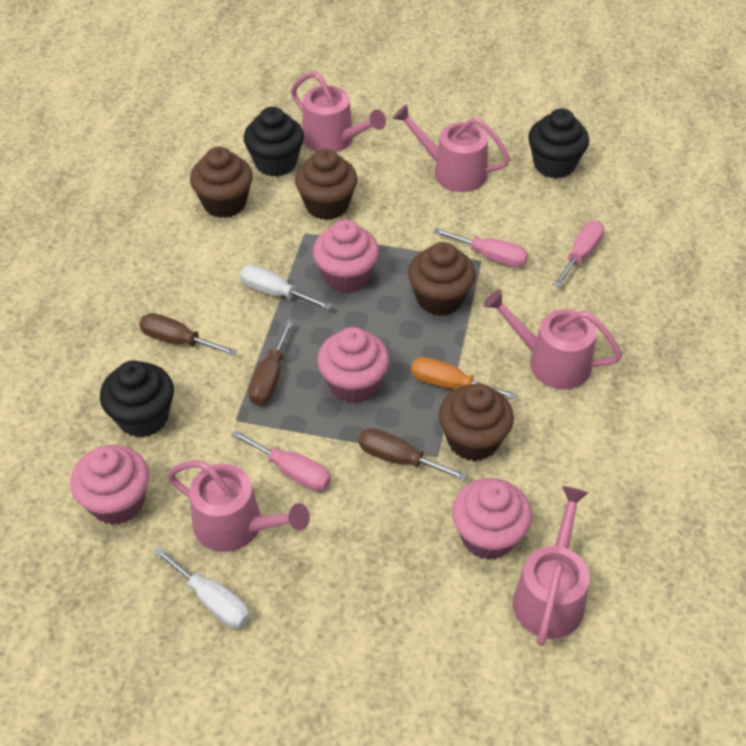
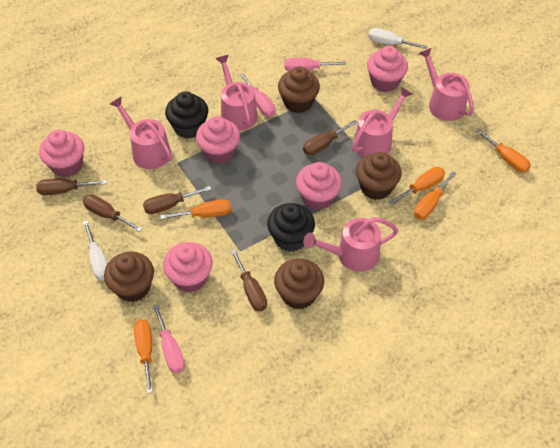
black cupcake: [100,360,174,438] [243,107,304,177] [528,108,589,179] = 3 -> [165,91,208,139] [267,203,315,252] = 2
brown screwdriver: [139,313,237,356] [248,320,293,405] [359,428,468,481] = 3 -> [36,178,107,195] [83,194,142,232] [143,186,212,214] [231,249,267,311] [303,120,358,155] = 5
orange screwdriver: [411,357,518,400] = 1 -> [134,319,153,394] [160,199,231,219] [389,167,445,205] [414,171,457,220] [476,129,531,173] = 5
pink cupcake: [70,445,149,525] [313,220,379,293] [317,327,389,403] [452,478,532,560] = 4 -> [39,130,84,177] [163,242,213,292] [196,116,240,164] [296,162,342,210] [367,46,408,92] = 5

